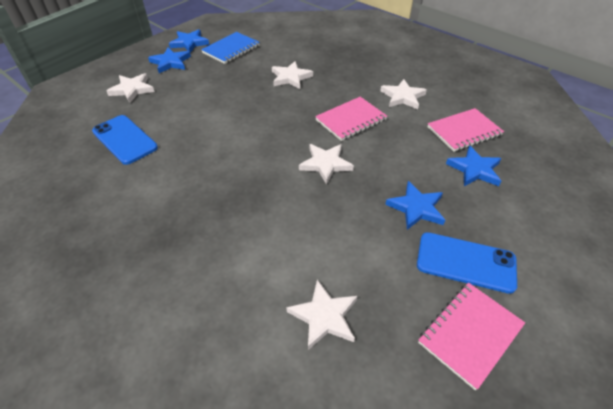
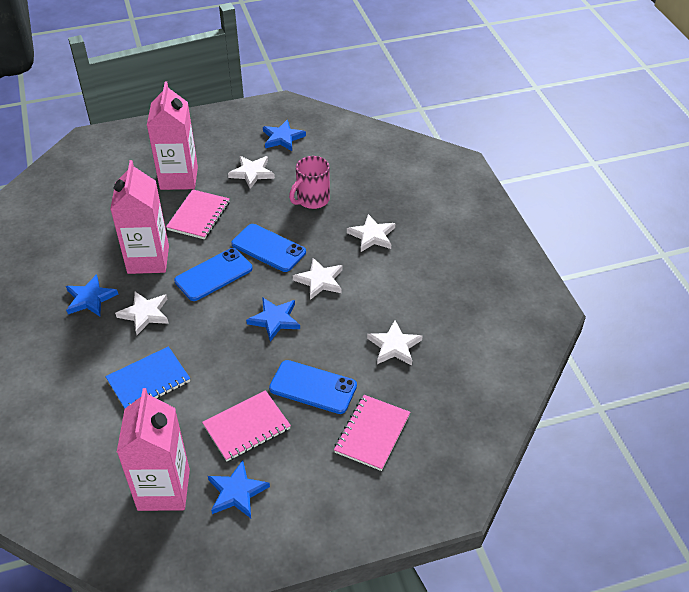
blue phone: [92,115,158,165] [417,232,517,294] = 2 -> [174,248,252,301] [231,224,306,272] [269,360,357,414] = 3
pink carton: none = 0 -> [110,160,169,274] [117,388,190,511] [147,82,198,190] = 3
pink mug: none = 0 -> [289,156,330,209] = 1

